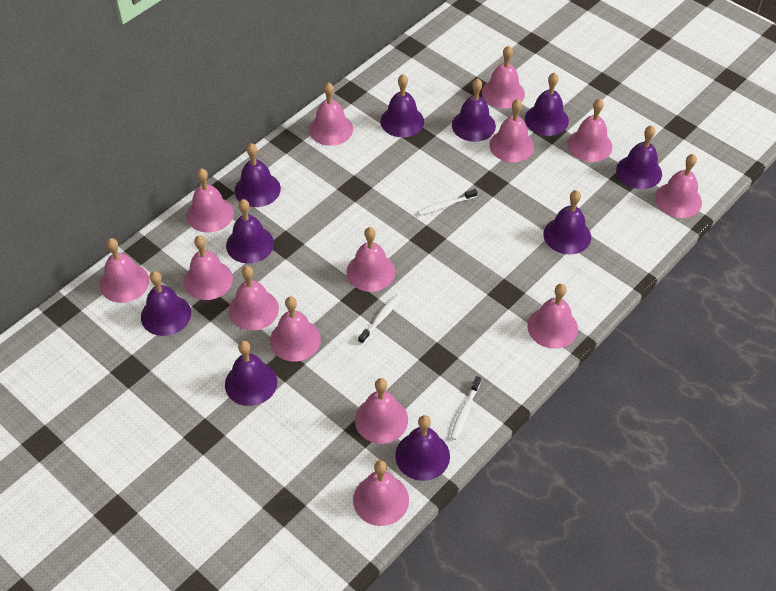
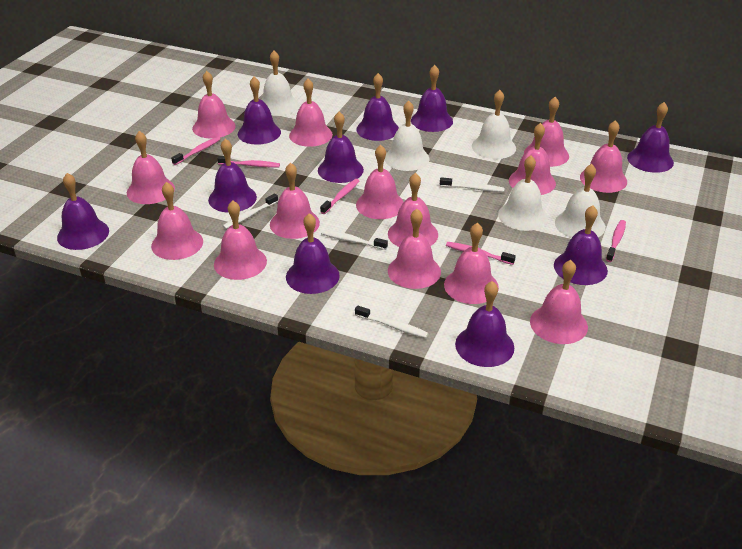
pink toothbrush: none = 0 -> [171,137,220,165] [217,156,280,167] [320,179,359,214] [446,242,516,265] [606,220,626,262] = 5
white bell: none = 0 -> [261,51,299,116] [385,101,430,171] [472,90,516,159] [498,155,548,231] [555,164,606,238] = 5
white toothbrush: [358,294,401,344] [418,189,477,216] [451,376,481,440] = 3 -> [223,193,278,229] [321,230,388,250] [355,305,429,338] [440,177,504,192] = 4

